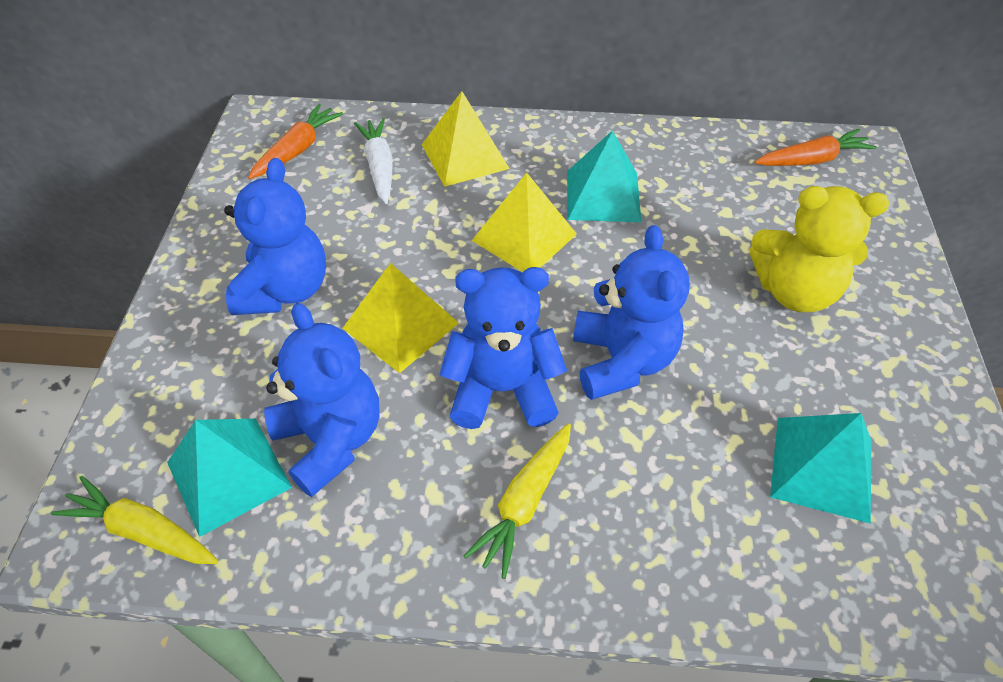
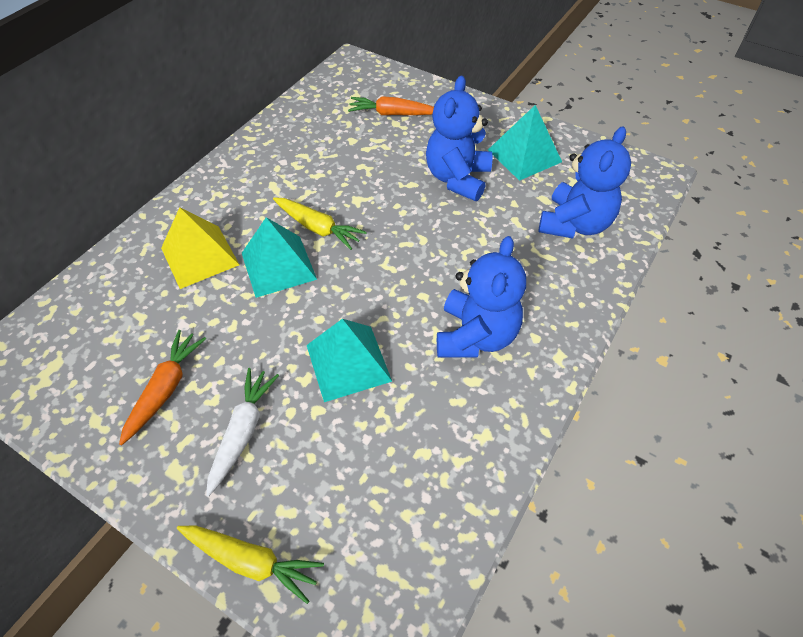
blue teddy bear: [224,158,326,315] [264,303,379,497] [439,267,567,429] [573,225,690,400] = 4 -> [426,76,492,201] [437,236,526,358] [538,126,631,238] = 3
yellow pyramid: [343,263,459,373] [422,91,510,187] [472,172,577,272] = 3 -> [161,207,239,289] = 1
yellow teddy bear: [749,186,890,312] = 1 -> none = 0

